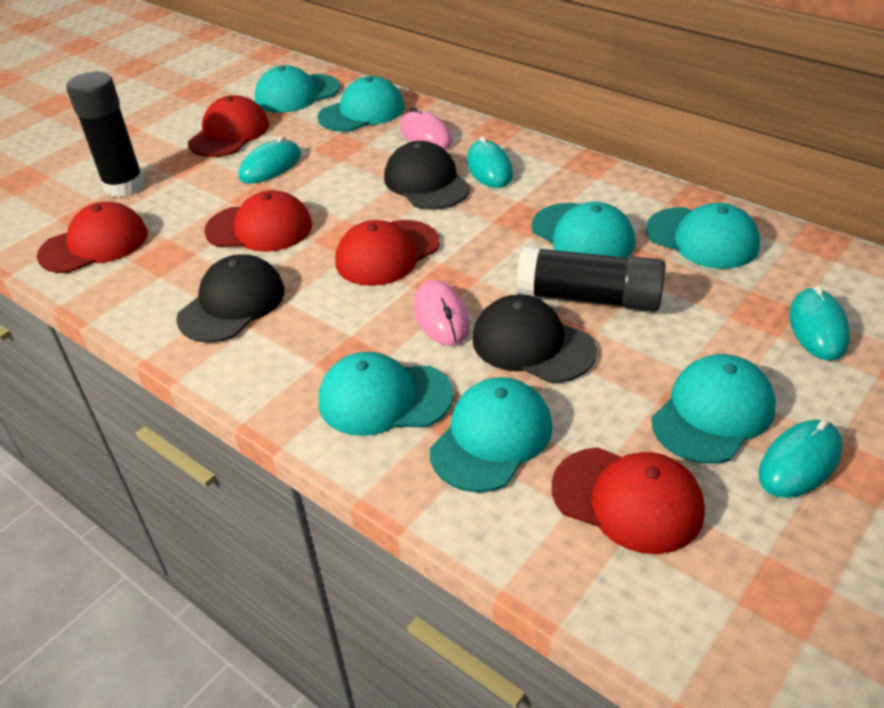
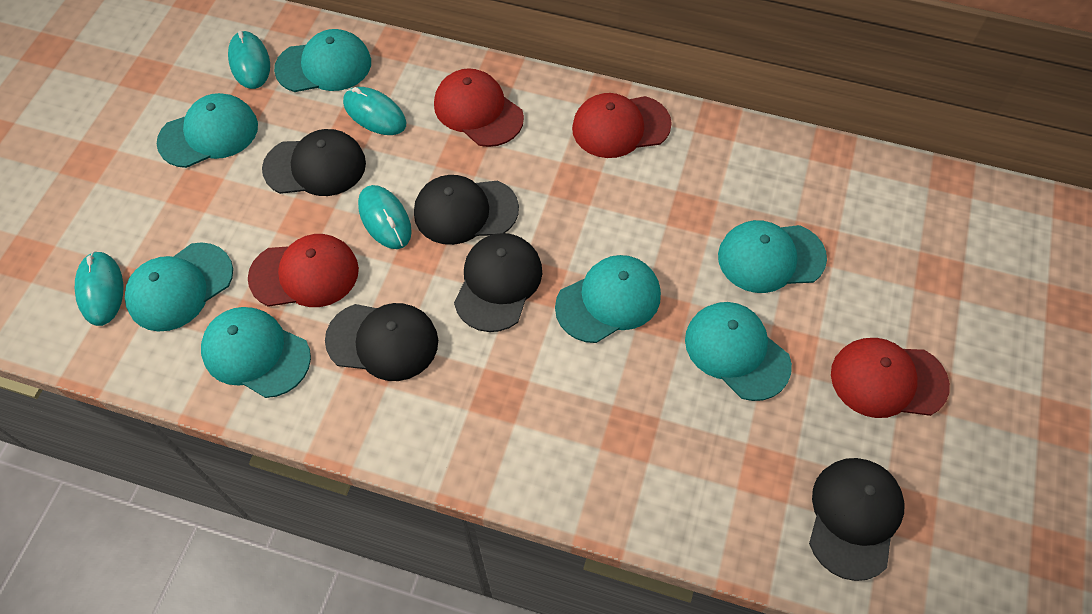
black cap: [176,254,285,342] [384,141,470,210] [472,295,597,383] = 3 -> [262,129,366,196] [325,303,438,381] [414,175,519,245] [454,233,542,332] [809,458,904,581] = 5
black glue stick: [66,72,145,198] [516,246,666,312] = 2 -> none = 0
pink mouse: [400,107,453,150] [414,280,470,346] = 2 -> none = 0
red cap: [37,202,148,273] [188,95,269,157] [204,190,312,252] [336,220,440,286] [552,447,705,554] = 5 -> [248,234,359,307] [434,68,524,147] [572,93,672,158] [831,338,950,418] = 4

